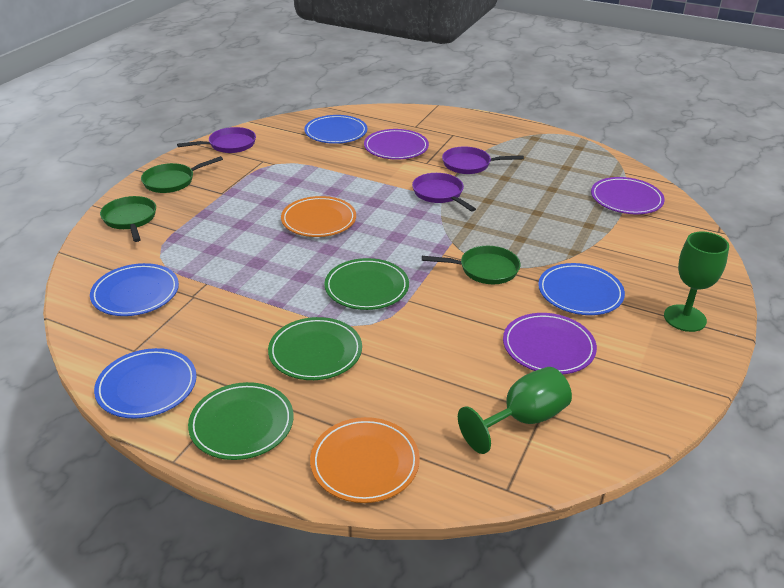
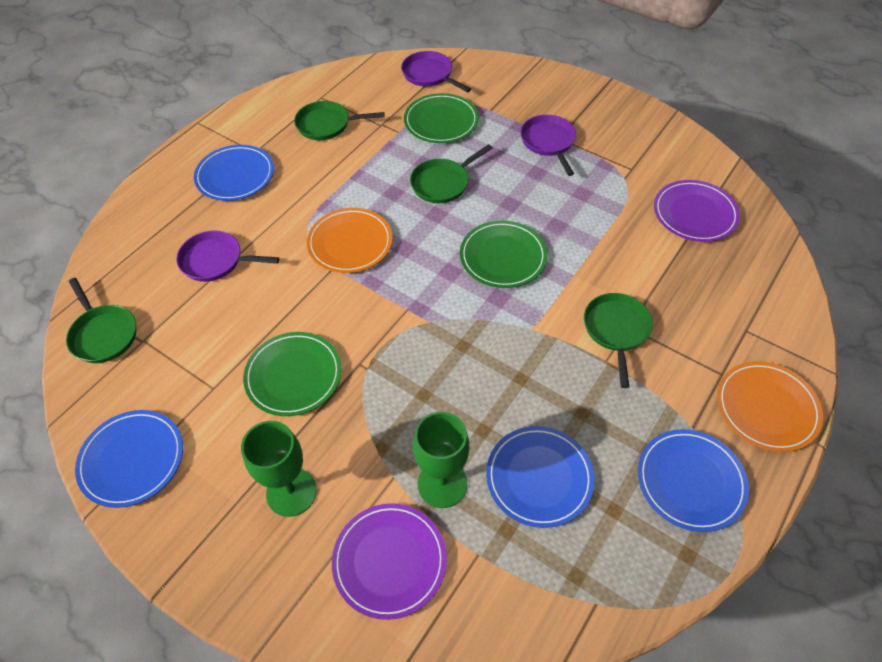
green pan: [100,196,156,242] [141,156,223,193] [422,246,521,284] = 3 -> [66,278,136,363] [294,101,385,140] [410,144,493,203] [584,293,653,388] = 4
purple plate: [364,129,429,160] [503,313,597,374] [591,177,665,214] = 3 -> [332,503,447,620] [654,180,740,242] = 2

